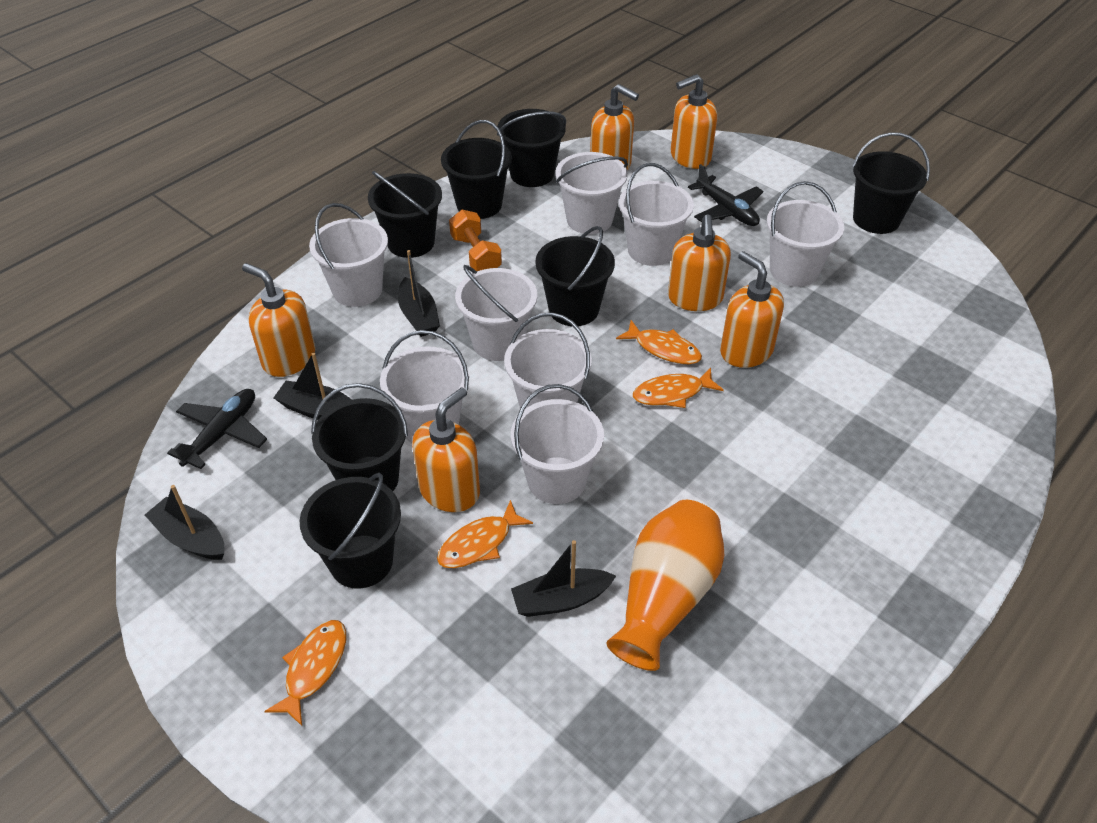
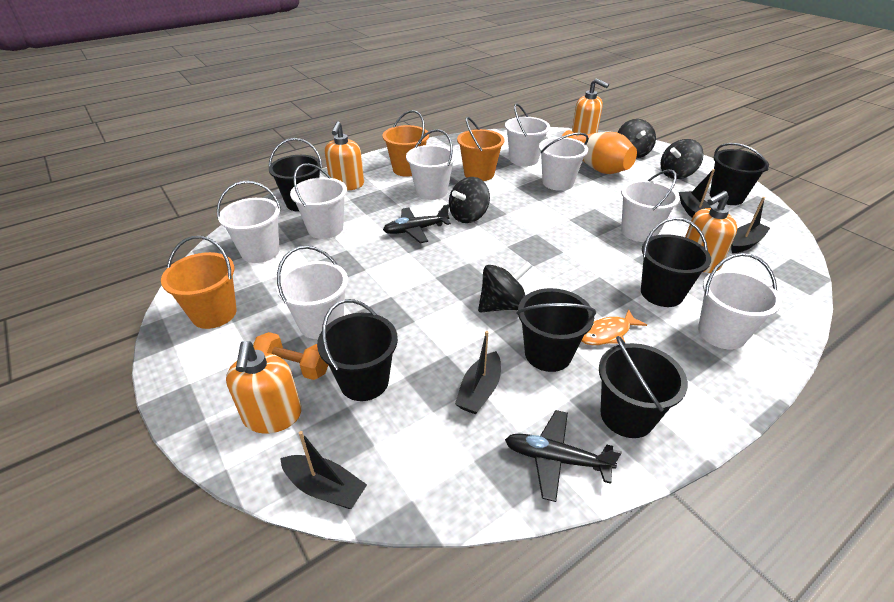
black bucket: [300,473,401,589] [311,383,408,491] [368,171,442,258] [441,120,512,219] [497,109,566,187] [535,226,615,326] [852,132,930,234] = 7 -> [269,138,322,212] [317,299,398,401] [516,288,596,372] [599,336,688,438] [641,218,711,307] [710,143,769,205] = 6
black spinning top: none = 0 -> [449,177,490,223] [478,261,532,312] [618,119,656,158] [660,139,704,179] = 4
orange bucket: none = 0 -> [161,236,237,329] [382,110,429,177] [457,117,504,181] = 3
orange fish: [264,620,346,726] [437,500,533,568] [616,320,702,364] [633,368,724,408] = 4 -> [581,309,647,345] = 1
orange soap dispenser: [242,263,315,377] [412,387,480,512] [590,84,639,170] [668,214,731,311] [671,74,717,169] [720,251,784,368] = 6 -> [226,341,302,434] [325,121,364,190] [572,78,609,136] [685,191,737,273] = 4

